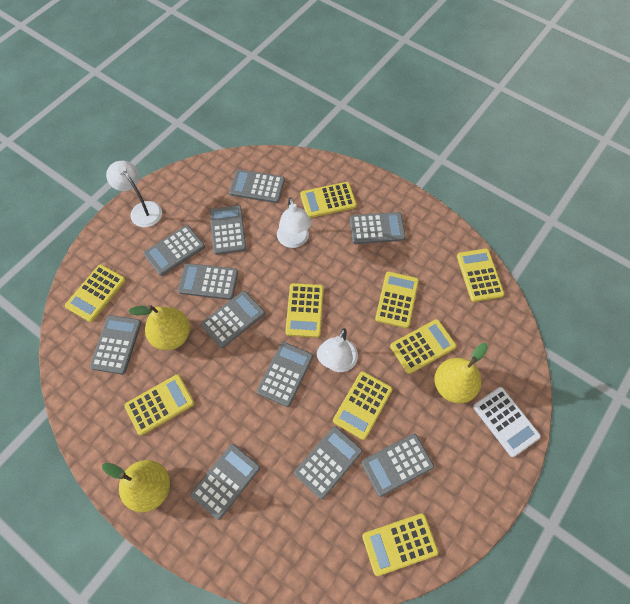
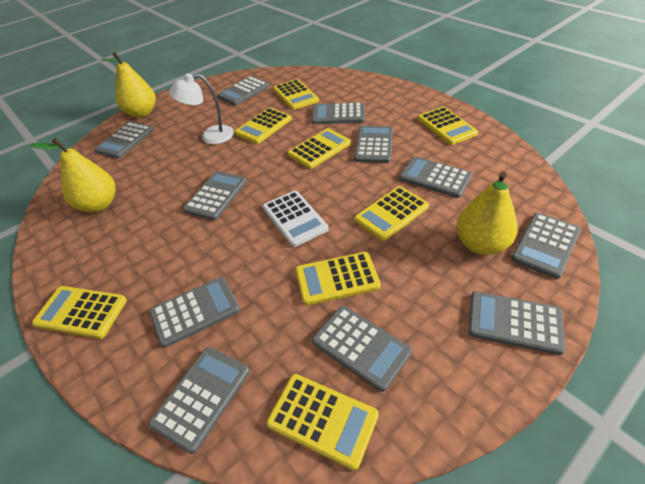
white lamp: [106,161,162,227] [277,197,312,248] [317,328,358,372] = 3 -> [169,74,234,144] = 1
yellow calculator: [65,264,126,322] [124,374,194,436] [285,283,323,338] [300,182,357,218] [333,371,393,440] [362,513,439,576] [375,271,419,328] [390,319,456,374] [457,248,504,302] = 9 -> [32,286,127,339] [235,108,292,144] [266,374,379,470] [273,79,319,110] [288,128,351,169] [296,252,381,306] [354,186,429,241] [418,107,478,145] = 8

